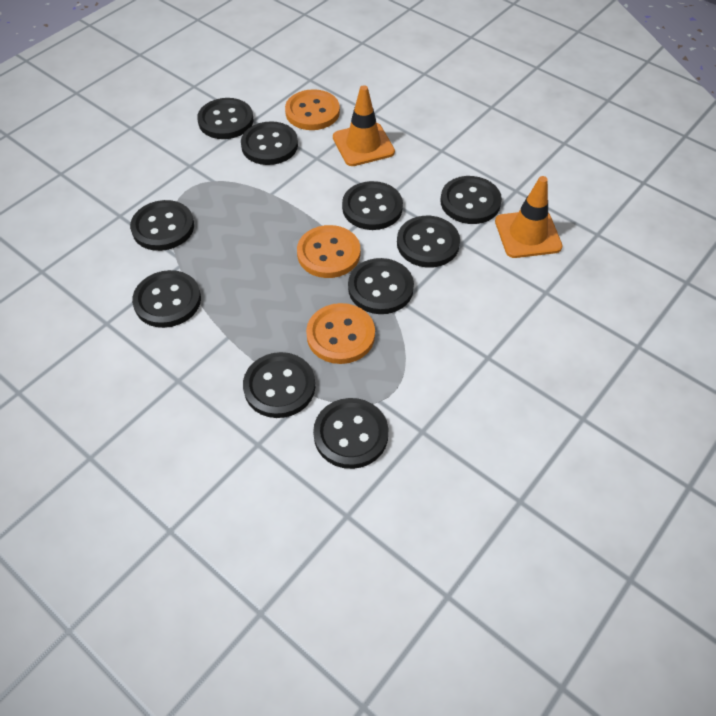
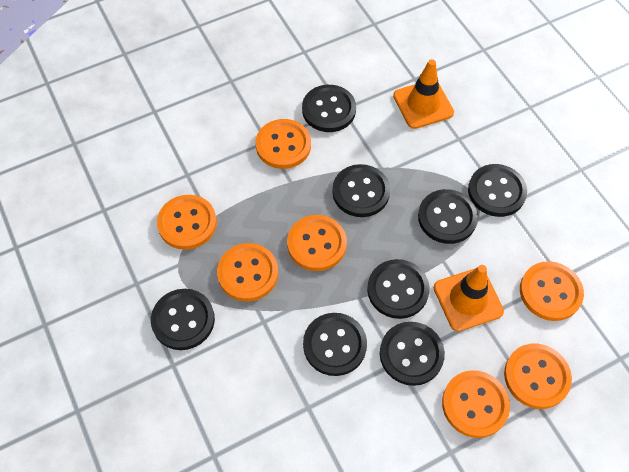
black button: [130,200,194,251] [132,270,201,328] [197,98,253,139] [241,121,298,165] [243,352,315,418] [313,398,389,469] [342,181,403,230] [348,258,414,314] [397,216,460,268] [440,176,502,224] = 10 -> [151,289,215,350] [302,85,356,132] [303,313,367,376] [332,164,390,217] [367,259,430,319] [380,322,445,386] [418,189,478,244] [468,164,527,217] = 8
orange button: [285,89,340,130] [297,225,360,278] [306,303,375,364] = 3 -> [157,195,217,250] [217,243,278,301] [256,119,311,169] [287,215,347,271] [442,370,510,438] [504,344,572,409] [520,261,584,321] = 7

